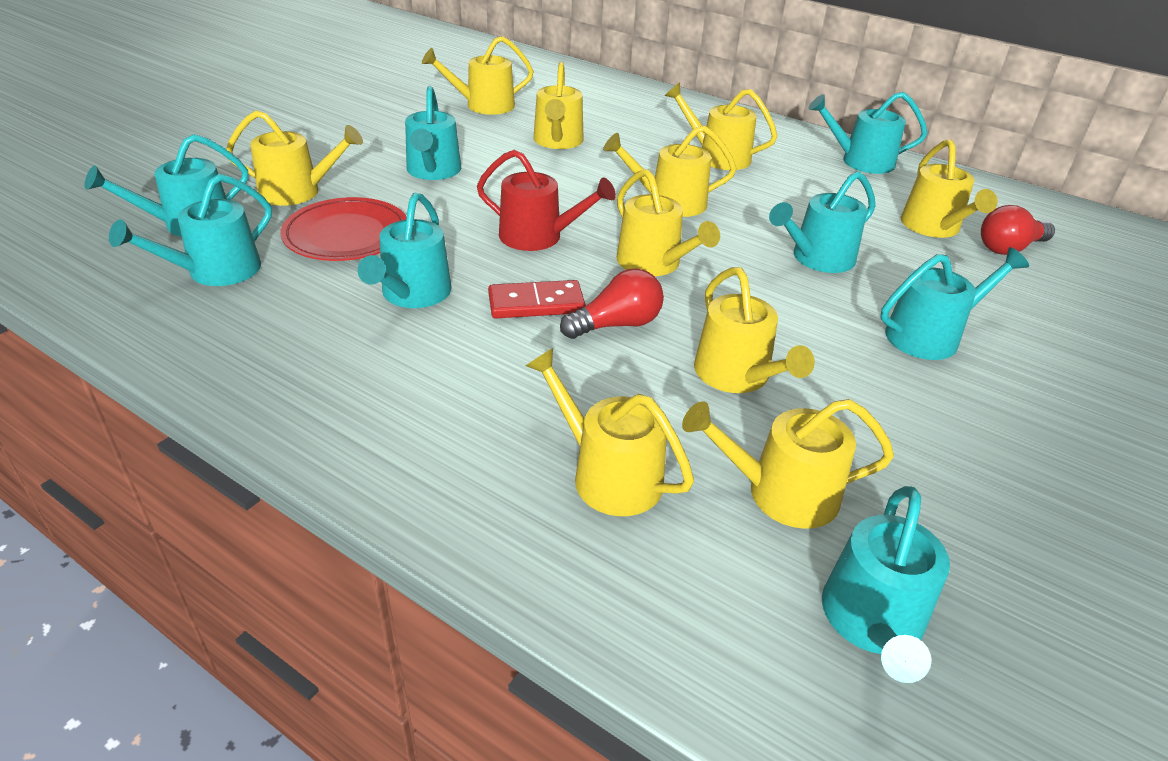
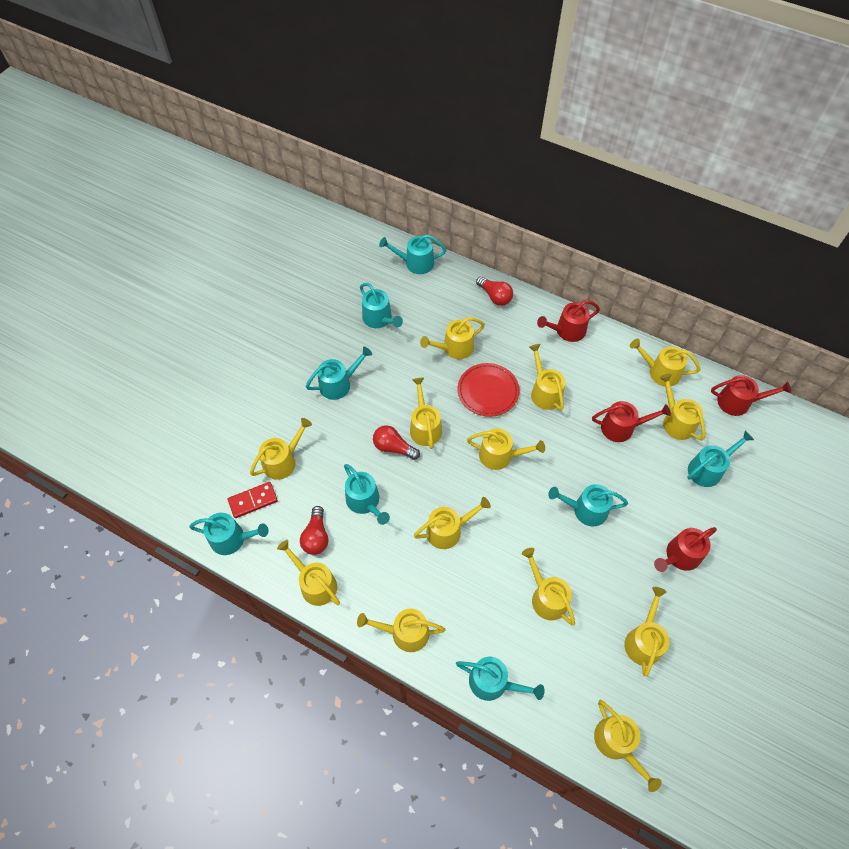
red light bulb: [560,269,664,339] [981,205,1055,255] = 2 -> [300,506,328,555] [373,425,420,460] [476,276,513,306] = 3
red watering can: [477,149,616,251] = 1 -> [537,300,600,342] [592,401,671,442] [654,527,717,572] [711,375,791,416] = 4
yellow watering can: [226,110,363,206] [422,36,534,115] [526,348,694,516] [533,62,584,149] [603,125,737,217] [617,169,720,276] [665,82,777,170] [682,399,894,529] [694,267,815,393] [901,139,998,238] = 10 -> [250,418,312,480] [277,540,340,606] [357,609,445,652] [410,378,442,449] [414,497,491,549] [420,317,485,359] [467,428,545,470] [522,548,575,625] [529,344,565,411] [594,700,662,792] [624,587,669,677] [630,339,701,387] [659,374,705,441] = 13

